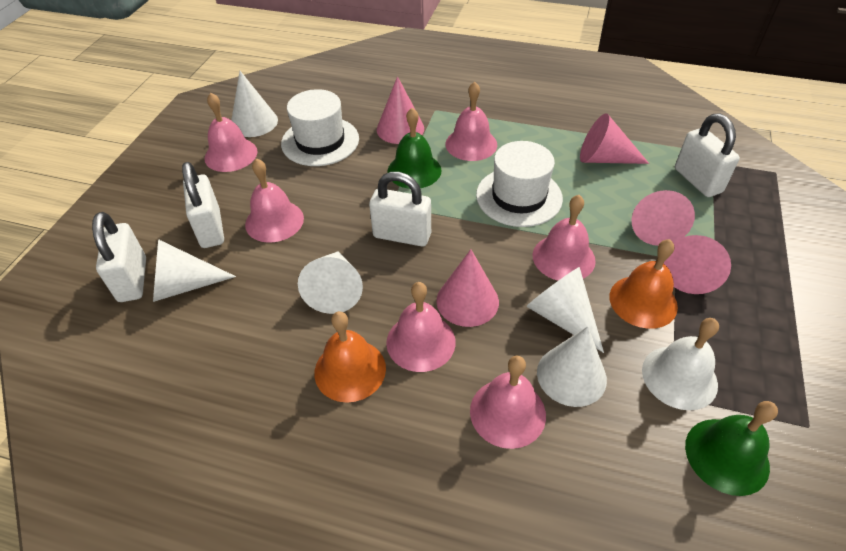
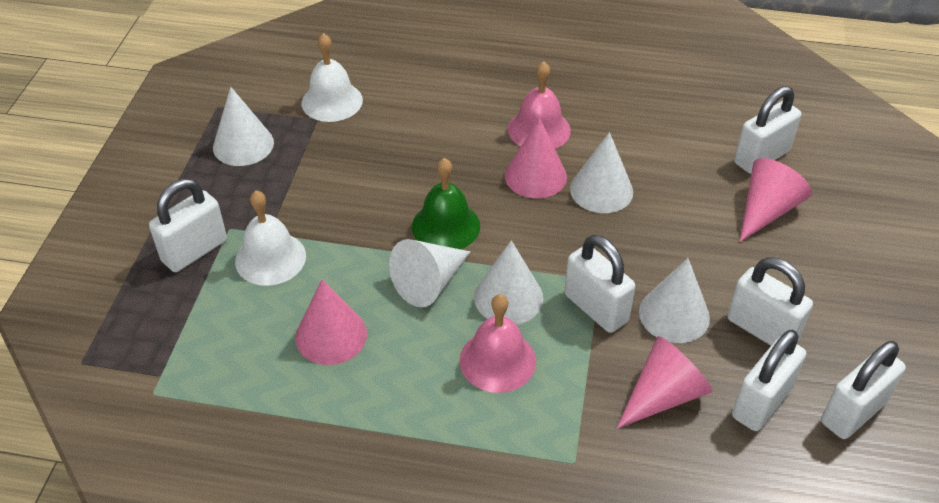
green bell: [387,108,441,189] [685,401,778,496] = 2 -> [412,158,480,249] = 1
orange bell: [314,311,386,403] [610,239,678,329] = 2 -> none = 0
pink bell: [204,93,258,172] [245,158,304,243] [386,282,456,372] [445,81,497,161] [470,356,546,449] [533,195,596,281] = 6 -> [460,294,536,393] [508,61,571,149] = 2
pink cone: [376,76,424,144] [436,249,499,327] [580,113,649,164] [632,190,695,246] [664,235,731,294] = 5 -> [296,279,367,365] [505,118,567,198] [617,336,712,429] [740,158,812,242] = 4
white bell: [642,318,719,410] = 1 -> [235,190,306,286] [302,33,363,122] = 2
white hat: [281,89,359,166] [476,141,563,227] = 2 -> none = 0
white padlock: [92,212,146,302] [182,162,224,248] [369,172,431,246] [675,114,740,197] = 4 -> [149,179,227,272] [564,235,635,333] [727,257,813,346] [732,330,806,431] [734,86,801,174] [821,341,906,439] = 6

